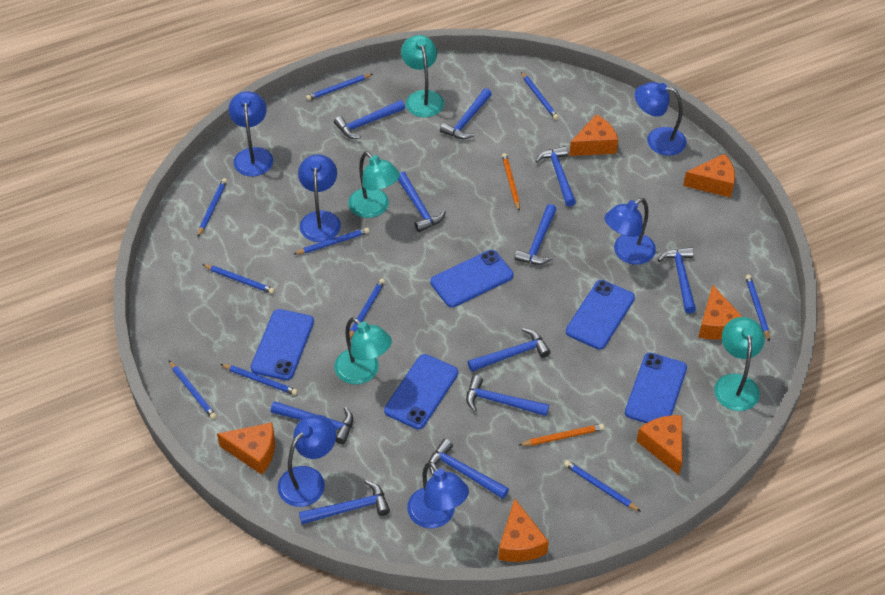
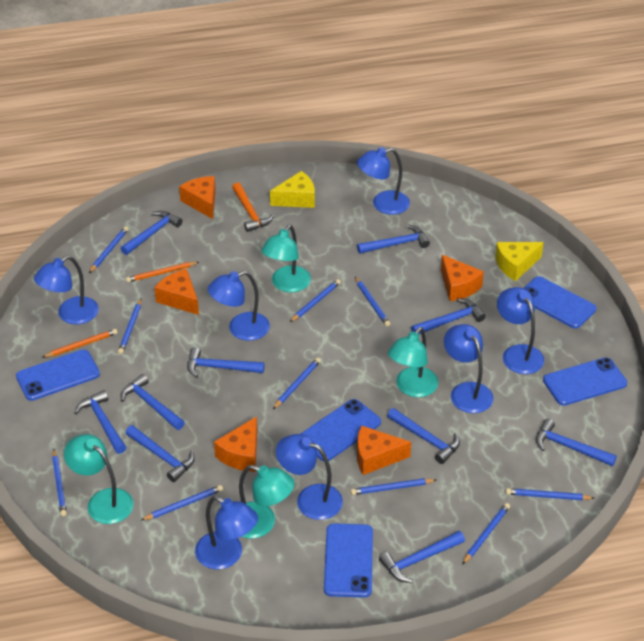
blue hammer: [271,401,353,444] [299,480,390,524] [334,100,405,139] [398,172,446,232] [429,439,509,499] [440,88,492,139] [466,375,549,416] [468,328,551,372] [514,204,557,265] [535,146,576,207] [658,247,696,314] = 11 -> [75,390,126,454] [121,211,183,255] [121,374,185,430] [125,425,195,482] [187,347,264,378] [357,225,430,254] [379,531,465,583] [387,408,460,464] [411,298,486,334] [536,419,617,466] = 10
blue lamp: [229,91,273,176] [278,415,336,507] [298,154,341,242] [407,462,469,528] [604,198,656,265] [635,82,686,156] = 6 -> [34,256,99,324] [195,496,258,569] [208,271,270,341] [276,434,343,520] [357,147,410,215] [444,324,494,413] [497,287,544,374] = 7
orange cheese: [217,422,275,475] [498,499,549,562] [569,114,618,156] [637,415,682,475] [683,154,735,198] [698,285,742,340] = 6 -> [154,269,199,315] [179,176,216,219] [214,416,257,472] [357,426,411,475] [441,255,484,301] = 5
orange hammer: none = 0 -> [232,182,274,232] = 1
yellow cheese: none = 0 -> [270,171,315,208] [495,242,544,281] = 2

